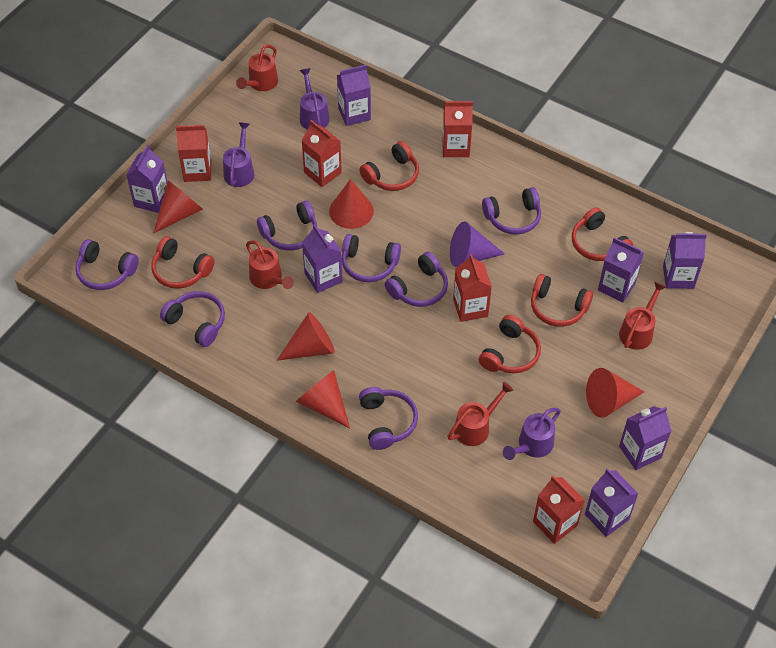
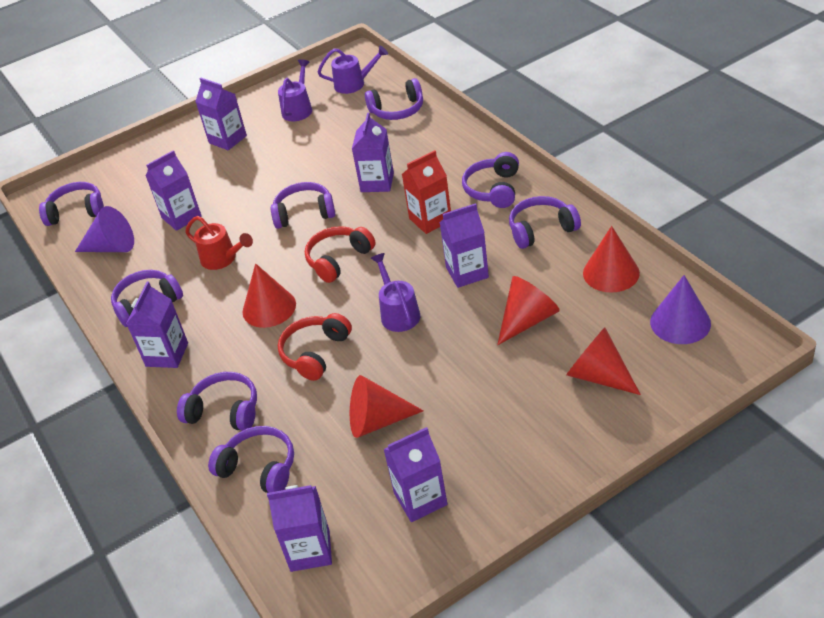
purple cone: [450,222,505,267] = 1 -> [75,206,134,252] [650,275,711,344] = 2
purple headphones: [75,239,139,290] [160,291,225,347] [257,201,317,251] [342,234,401,282] [359,387,418,450] [385,252,448,307] [482,187,541,235] = 7 -> [39,182,104,226] [111,270,183,327] [177,372,257,431] [208,426,294,493] [270,182,335,229] [365,78,423,120] [462,152,519,208] [509,196,581,249] = 8
red carton: [176,125,211,182] [301,120,342,187] [442,101,473,157] [453,254,492,322] [533,476,585,544] = 5 -> [402,150,451,234] = 1
red headphones: [151,236,215,289] [359,141,419,191] [479,315,541,373] [531,274,593,327] [572,207,633,261] = 5 -> [278,313,352,381] [305,226,376,283] = 2
red watering can: [236,44,278,91] [246,240,294,289] [447,382,514,446] [619,282,666,350] = 4 -> [185,216,253,270] = 1

